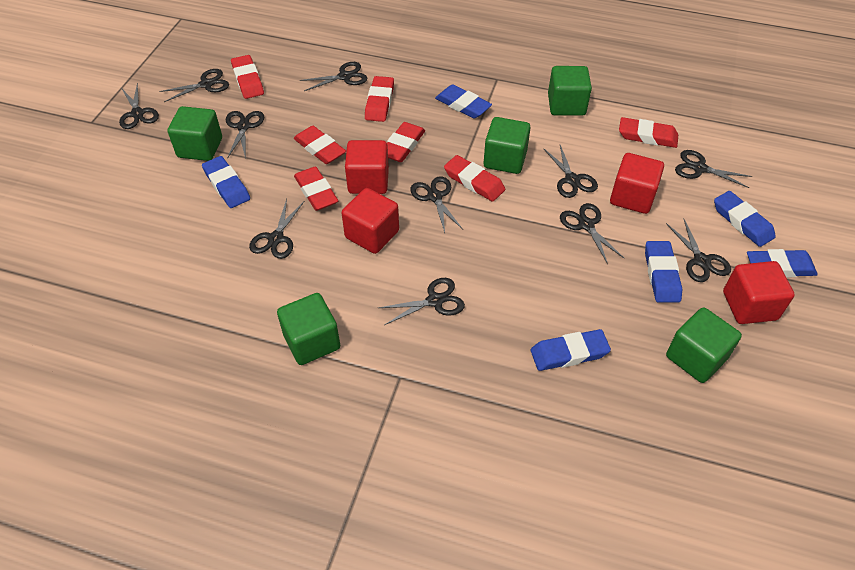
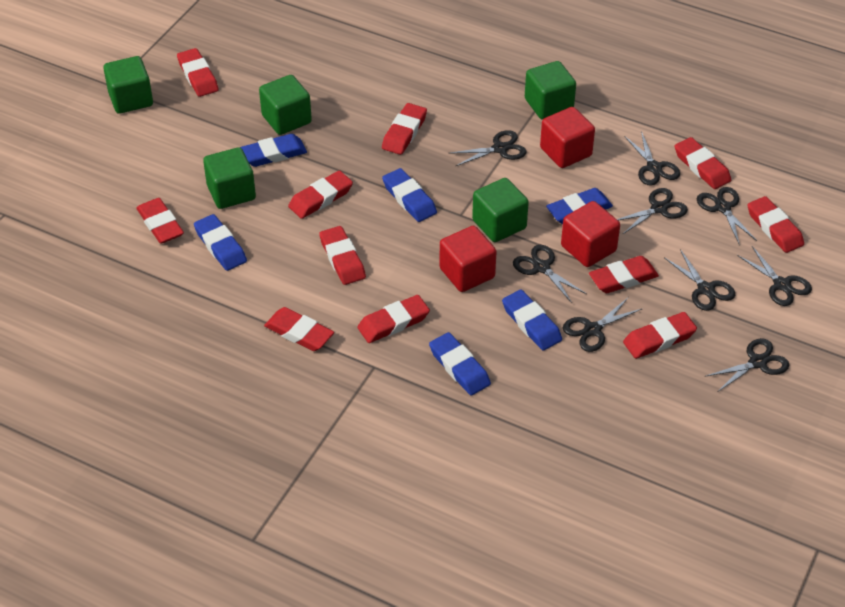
black scissors: [119,83,159,129] [159,69,229,102] [226,111,264,159] [249,199,304,259] [299,62,367,91] [378,278,465,325] [410,176,463,233] [543,145,598,198] [560,203,625,264] [666,218,731,282] [675,150,752,188] = 11 -> [451,130,527,166] [513,245,587,303] [563,297,643,352] [617,188,688,235] [624,131,680,186] [664,249,735,311] [697,187,757,245] [705,338,789,391] [737,246,812,306] = 9
red cube: [342,188,399,254] [345,140,389,194] [610,153,664,214] [723,261,795,324] = 4 -> [439,226,497,292] [540,107,595,168] [561,201,620,267] = 3
red eraser: [231,55,264,99] [294,126,346,164] [294,166,338,211] [365,76,394,122] [387,122,425,162] [444,155,505,202] [619,117,678,148] = 7 -> [136,198,184,244] [177,48,219,97] [264,307,334,351] [288,170,353,219] [319,226,366,285] [357,295,430,343] [382,103,427,155] [589,256,659,293] [623,312,697,359] [675,137,731,189] [747,196,804,253] = 11

